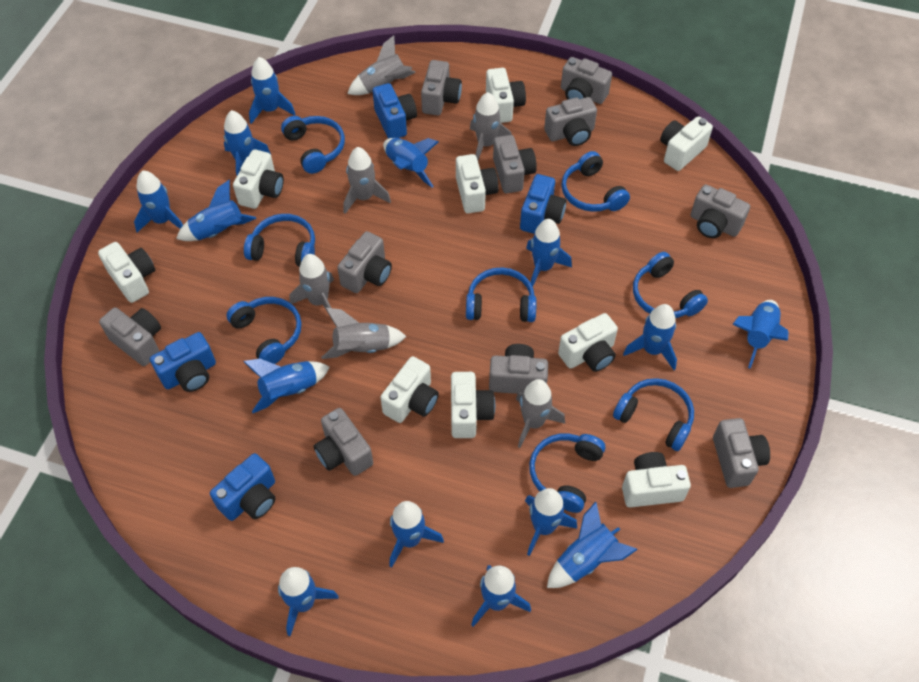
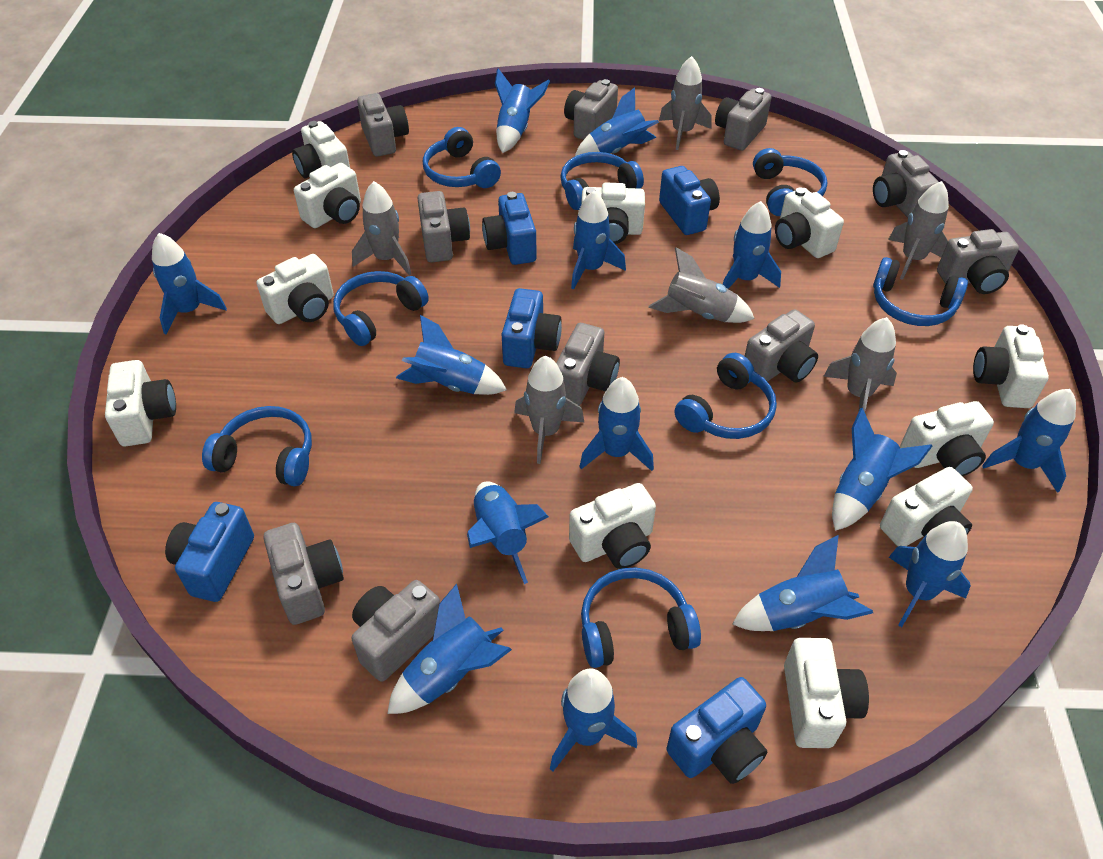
blue camera: [150,332,216,392] [210,453,275,521] [373,83,417,139] [520,174,567,234] = 4 -> [165,502,254,602] [482,192,537,265] [502,288,562,368] [659,166,720,235] [667,677,767,784] = 5
white camera: [98,242,155,303] [233,149,284,209] [380,356,439,423] [451,372,495,438] [456,154,499,213] [486,68,526,123] [558,313,618,372] [622,452,691,508] [660,116,713,171] = 9 -> [105,360,176,447] [257,254,334,324] [292,121,350,178] [294,163,361,228] [569,483,656,569] [581,183,645,244] [775,188,844,258] [784,638,869,748] [880,467,973,546] [900,401,994,476] [973,324,1049,408] = 11

